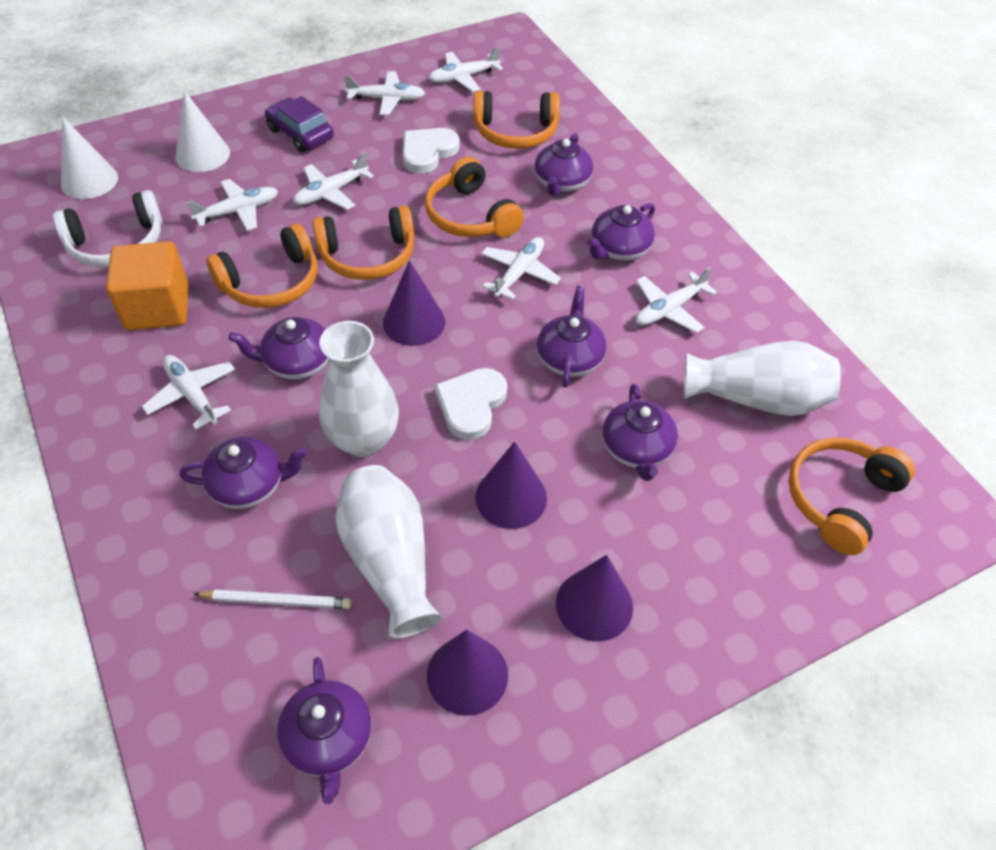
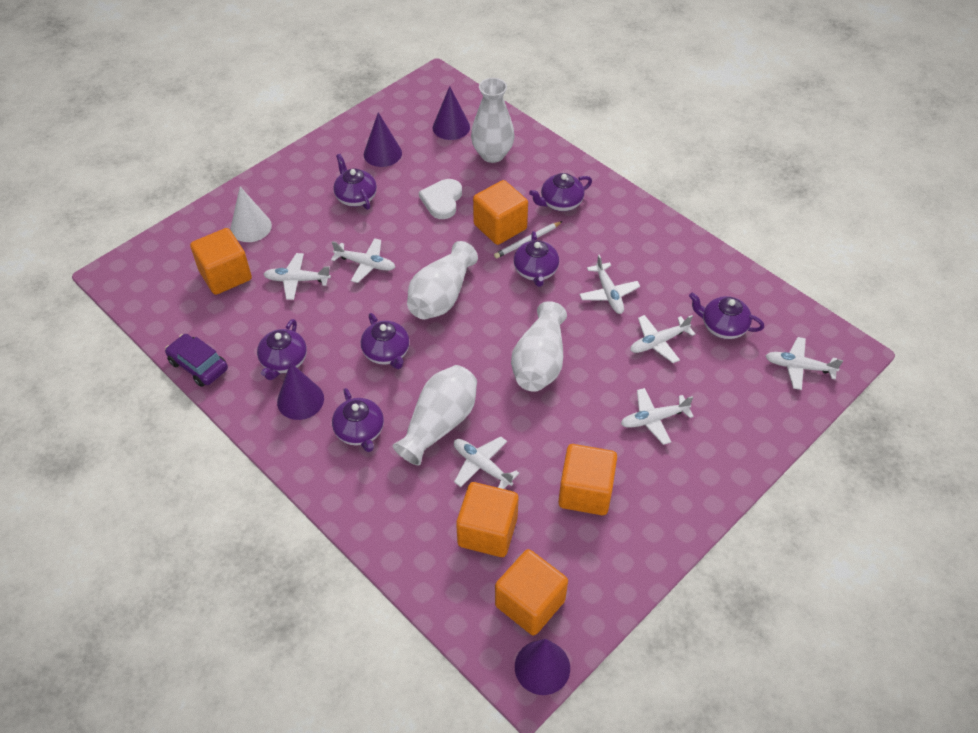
orange cube: [106,241,189,330] = 1 -> [190,228,252,295] [456,482,518,557] [473,180,528,245] [495,549,568,635] [558,444,617,515] = 5
orange headphones: [206,223,318,308] [312,205,414,280] [425,157,524,237] [473,91,560,149] [788,437,915,555] = 5 -> none = 0
white cone: [61,116,118,199] [176,91,230,172] = 2 -> [230,187,272,242] = 1
white headphones: [53,190,162,267] = 1 -> none = 0
white heart: [403,128,460,174] [434,368,507,440] = 2 -> [419,179,462,219] = 1
white vase: [319,321,399,457] [335,465,442,639] [684,340,841,416] = 3 -> [393,365,477,465] [407,241,478,319] [471,78,514,163] [511,301,567,392] = 4

